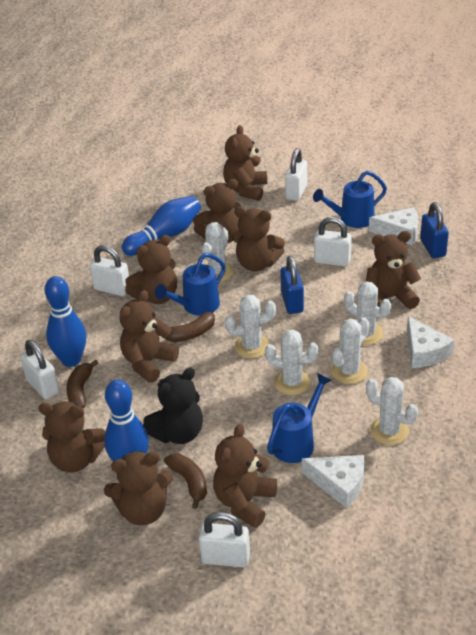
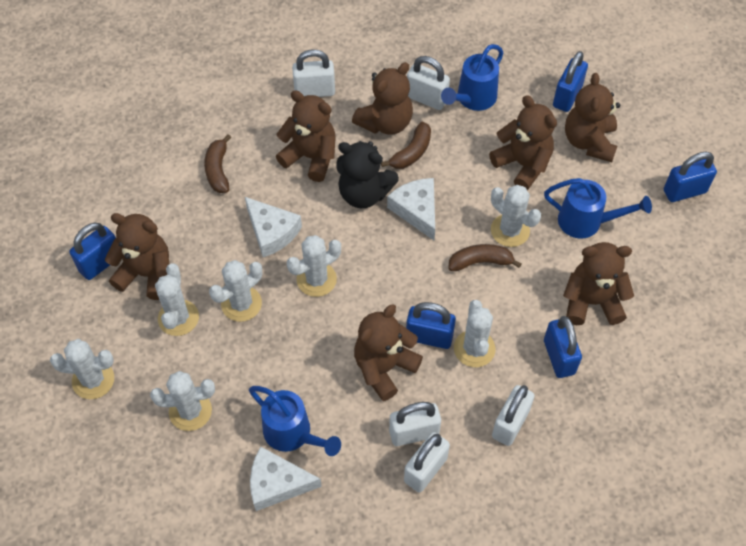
blue bowling pin: [45,276,86,367] [104,380,149,462] [122,196,201,256] = 3 -> none = 0
blue padlock: [280,256,304,314] [420,202,449,258] = 2 -> [69,223,116,280] [406,302,456,349] [544,316,582,378] [553,51,588,112] [664,152,717,202] = 5
brown teddy bear: [38,401,105,472] [104,451,173,525] [120,290,179,383] [125,235,177,304] [193,179,241,243] [213,424,277,528] [223,125,267,201] [232,207,285,271] [366,231,421,309] = 9 -> [105,213,170,300] [276,90,335,182] [352,62,413,135] [354,304,423,401] [489,95,557,190] [563,242,634,325] [565,73,620,162] = 7
white cactus: [202,222,234,282] [225,295,276,358] [265,330,319,395] [331,317,369,384] [344,281,391,345] [366,377,418,445] = 6 -> [50,339,114,399] [150,371,215,431] [155,263,199,336] [209,260,262,322] [287,235,341,297] [454,300,495,367] [491,185,541,247] = 7

